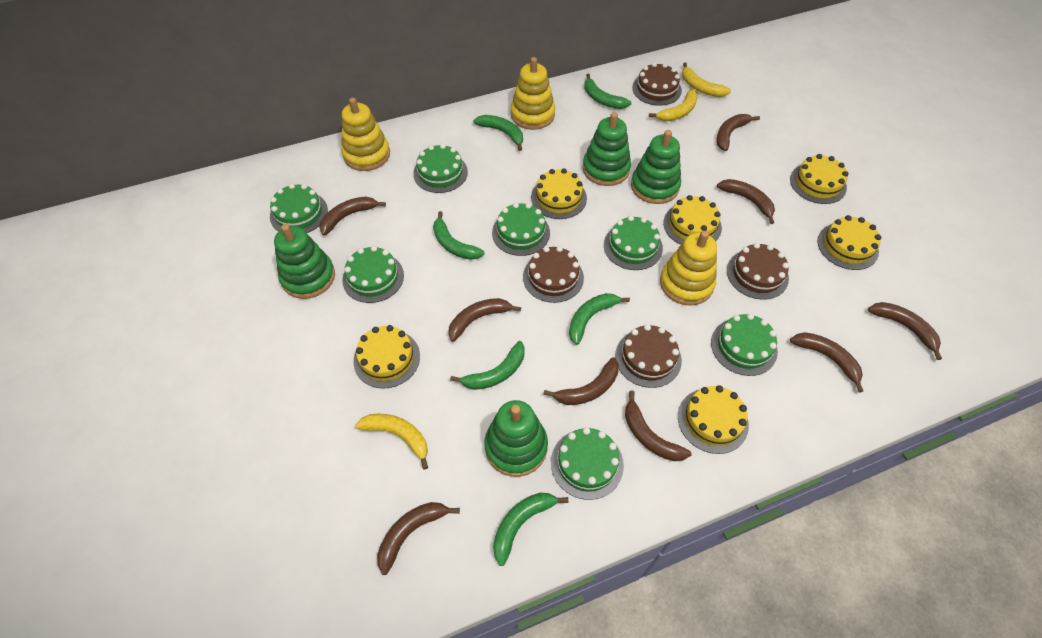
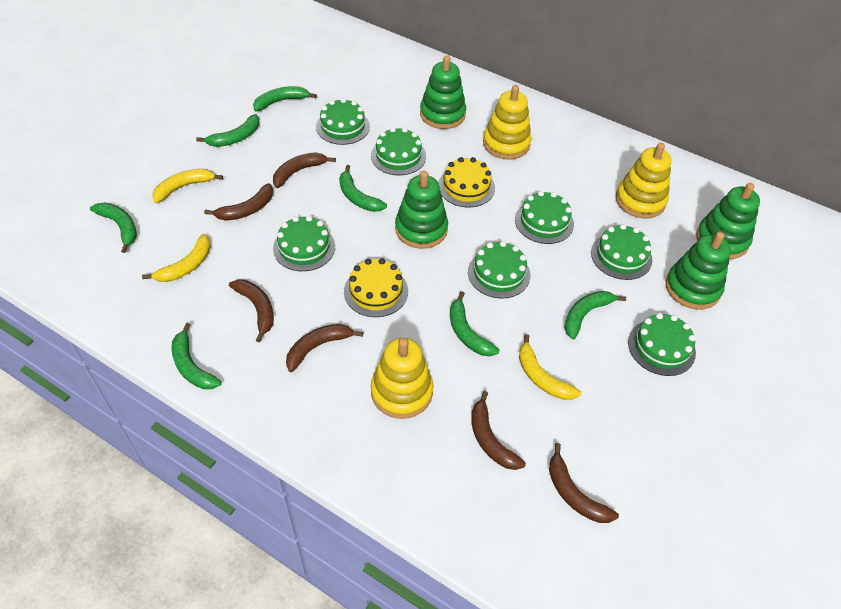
brown banana: [319,196,386,236] [377,502,460,575] [448,298,521,342] [543,358,619,405] [625,391,691,461] [716,114,760,151] [717,179,775,224] [790,332,863,392] [868,302,942,360] = 9 -> [204,183,273,221] [229,279,274,343] [273,152,336,188] [286,324,363,372] [471,391,526,470] [549,443,619,523] = 6
brown cake: [523,246,584,303] [615,324,682,388] [632,62,682,106] [727,243,789,300] = 4 -> none = 0
green banana: [433,211,485,260] [450,341,525,390] [473,115,523,151] [493,493,568,566] [569,293,630,345] [584,74,631,109] = 6 -> [90,202,137,253] [172,323,222,389] [196,114,259,147] [253,86,317,111] [339,165,387,212] [450,291,499,356] [564,291,626,339] = 7
yellow cake: [354,325,420,389] [531,168,587,219] [663,195,722,245] [678,385,749,454] [790,154,848,204] [817,215,881,270] = 6 -> [344,258,408,317] [438,157,495,207] = 2

